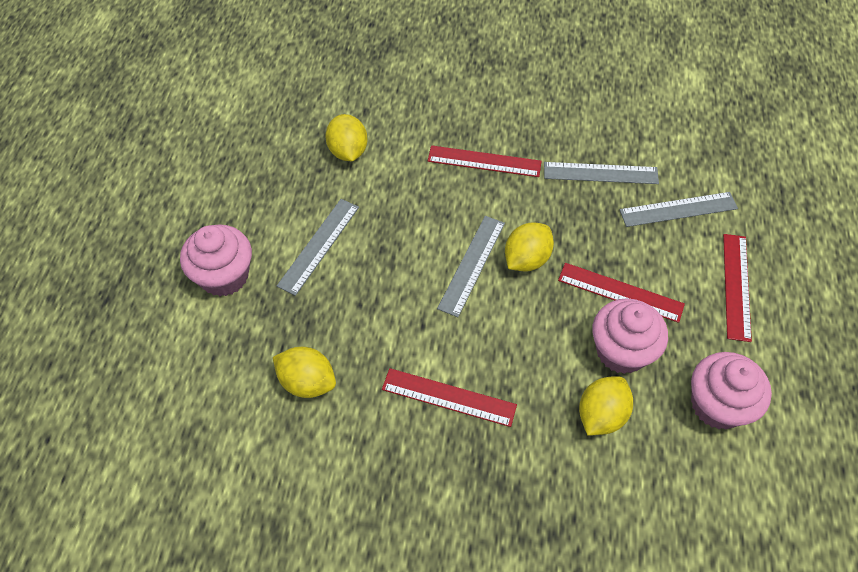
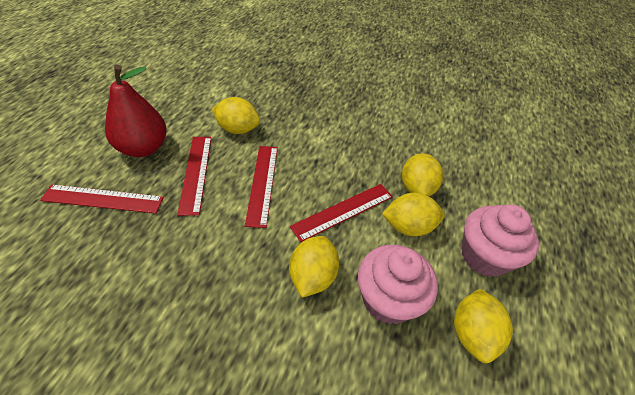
grey ruler: [277,199,359,296] [437,216,505,317] [544,162,659,184] [620,192,738,227] = 4 -> none = 0
pink cupcake: [180,224,252,297] [592,298,668,374] [691,352,772,430] = 3 -> [358,245,438,325] [461,204,539,277] = 2
red pear: none = 0 -> [105,65,167,157] = 1
yellow lemon: [273,347,336,398] [325,114,367,161] [505,223,554,272] [579,376,633,436] = 4 -> [212,97,260,134] [289,236,339,298] [382,193,445,236] [402,153,443,196] [454,289,513,363] = 5

